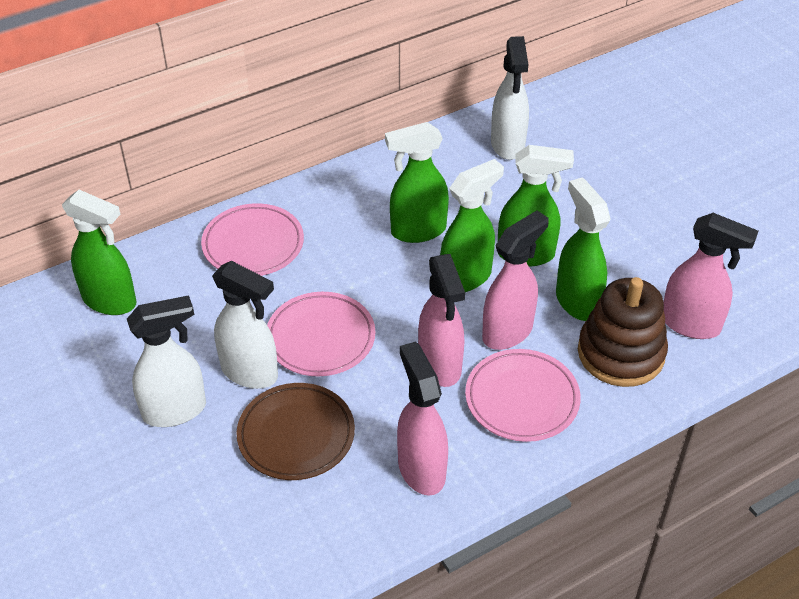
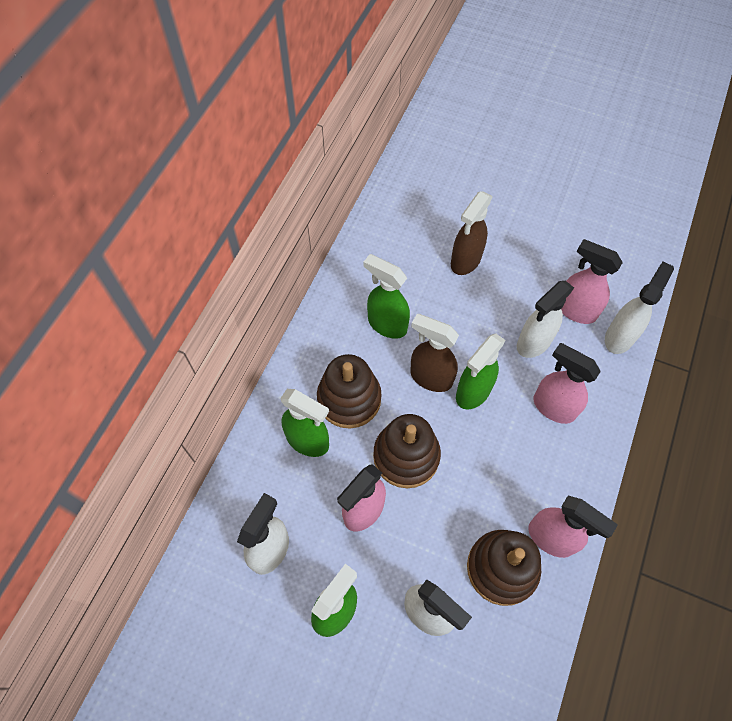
brown plate: [236,383,355,480] = 1 -> none = 0
brown spray bottle: none = 0 -> [410,314,459,392] [451,191,493,275] = 2
brown stacking toy: [578,277,668,387] = 1 -> [317,354,381,428] [373,414,441,488] [467,530,541,606] = 3
green spray bottle: [62,190,137,315] [385,122,449,243] [440,159,504,292] [498,145,574,267] [556,177,611,321] = 5 -> [280,389,329,457] [311,564,357,637] [363,254,410,339] [456,334,506,409] = 4
pink plate: [201,203,304,276] [267,292,375,376] [465,349,581,442] = 3 -> none = 0
white spray bottle: [127,295,206,427] [212,261,278,389] [491,36,529,160] = 3 -> [237,493,289,575] [404,580,472,636] [517,281,574,358] [605,261,674,354] = 4

